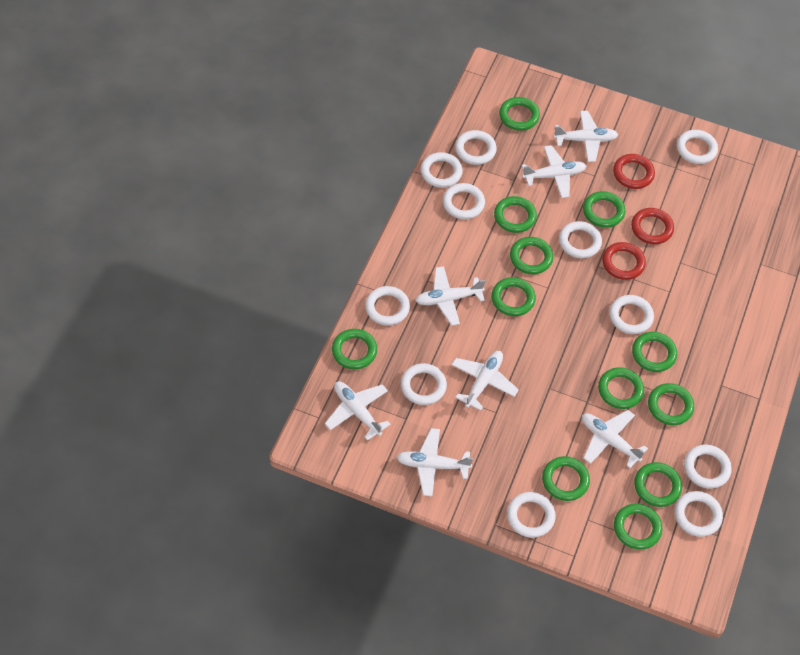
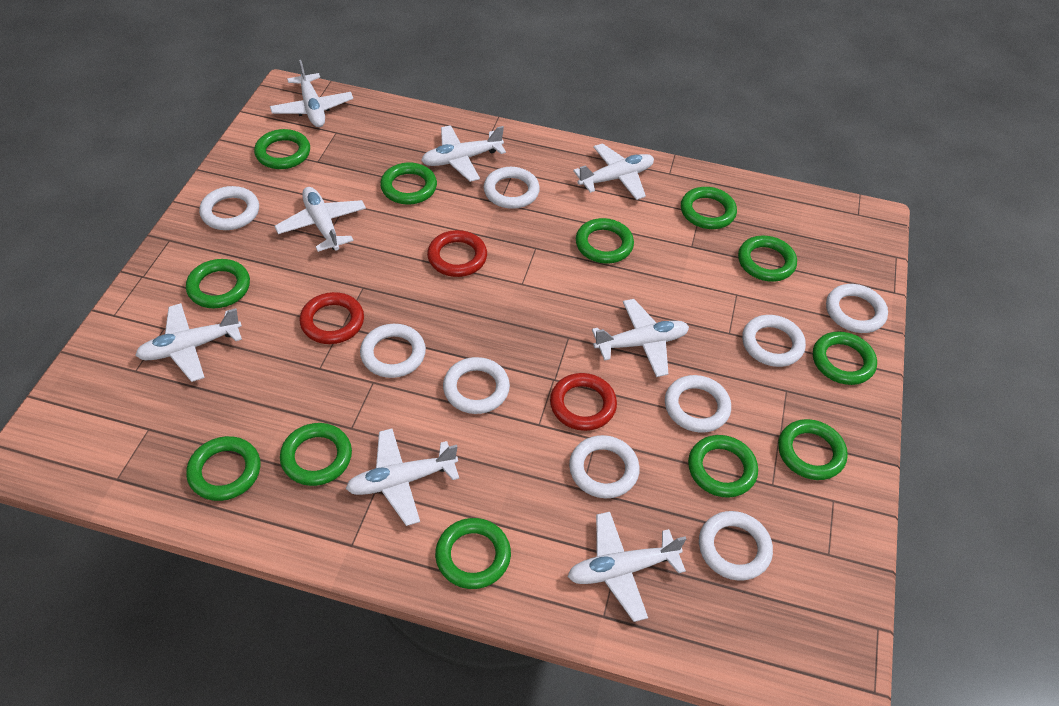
white plane: [325,381,391,441] [396,428,473,496] [415,266,485,326] [451,351,519,411] [522,145,586,198] [553,111,618,162] [582,410,648,468] = 7 -> [135,303,242,382] [270,60,353,127] [275,187,366,252] [346,428,459,526] [421,125,506,182] [567,512,686,622] [573,143,654,200] [592,299,689,377] = 8
white ring: [365,286,410,326] [401,363,447,405] [421,152,463,188] [443,183,485,219] [455,130,497,165] [507,492,556,538] [559,221,602,258] [609,295,654,334] [675,491,723,537] [677,130,718,164] [684,445,732,489] = 11 -> [199,186,259,230] [360,324,426,378] [443,357,510,414] [484,167,540,209] [569,435,640,498] [665,375,731,433] [699,511,773,581] [742,315,806,367] [826,284,888,333] = 9

